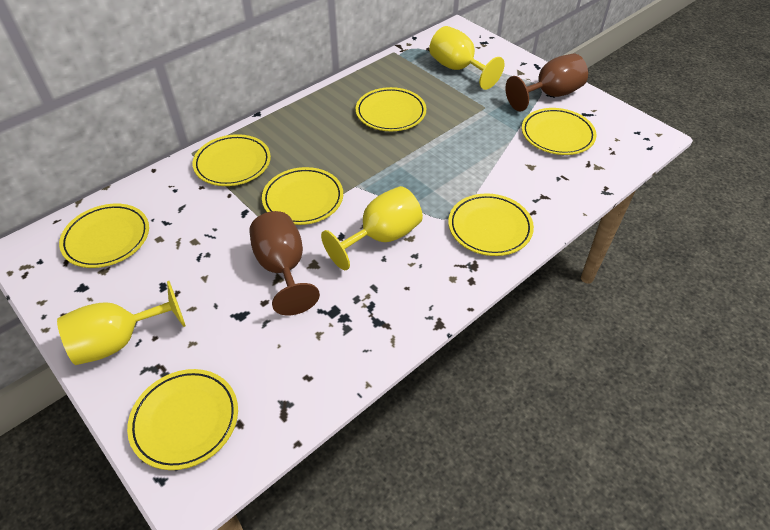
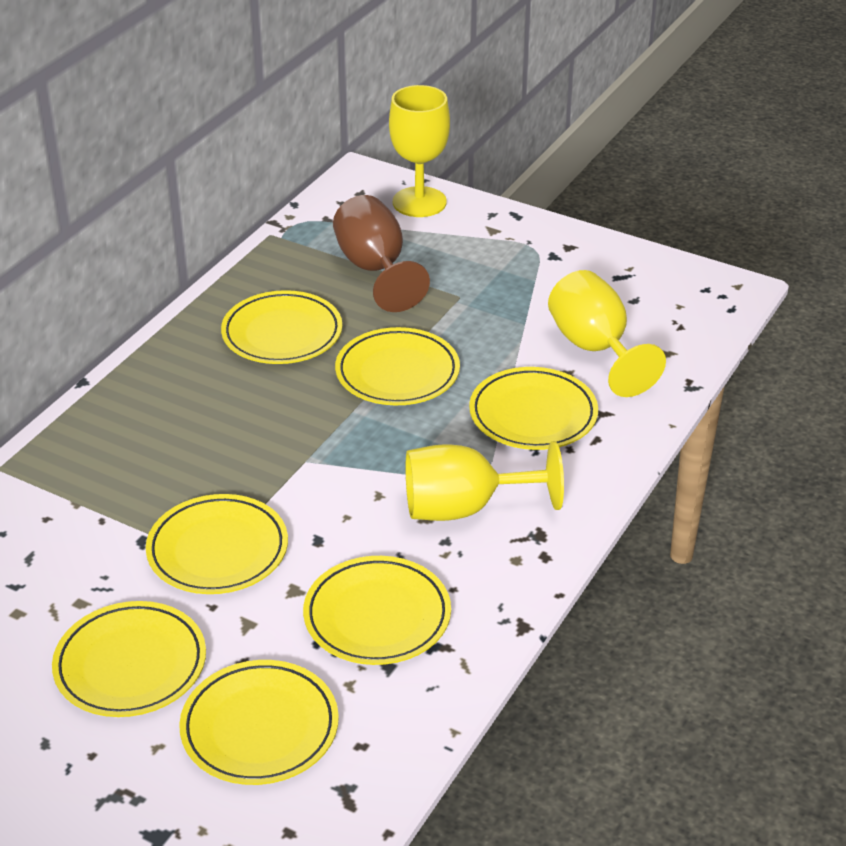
brown goblet: [249,211,320,315] [506,53,588,111] = 2 -> [333,195,430,312] = 1

